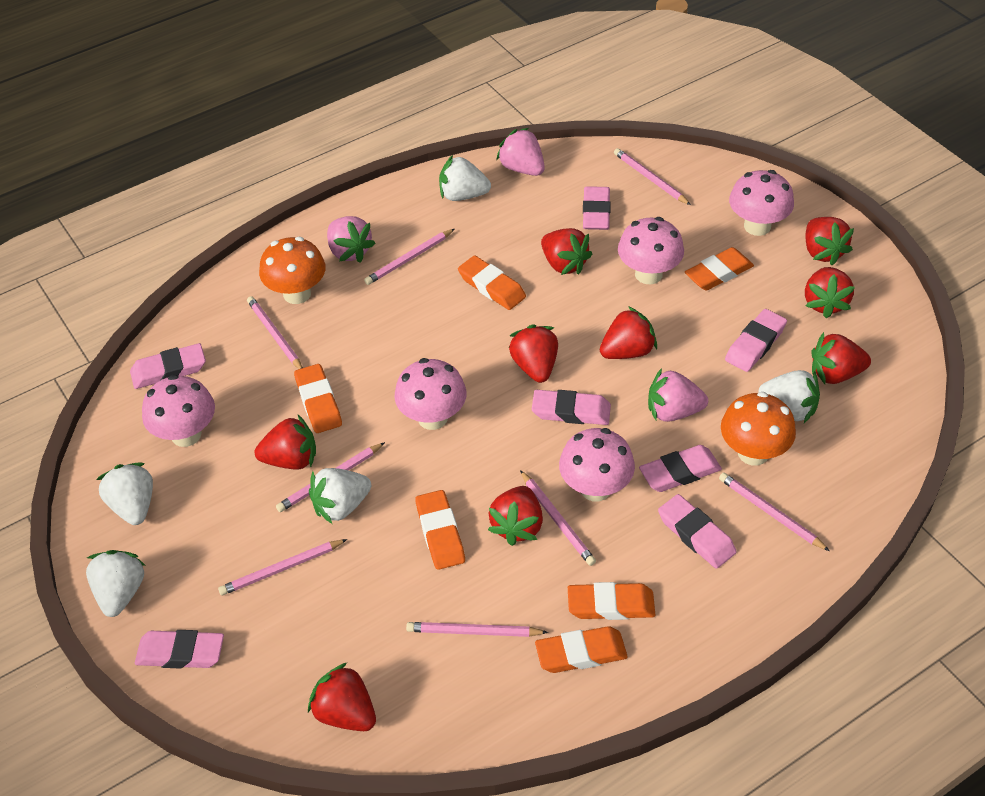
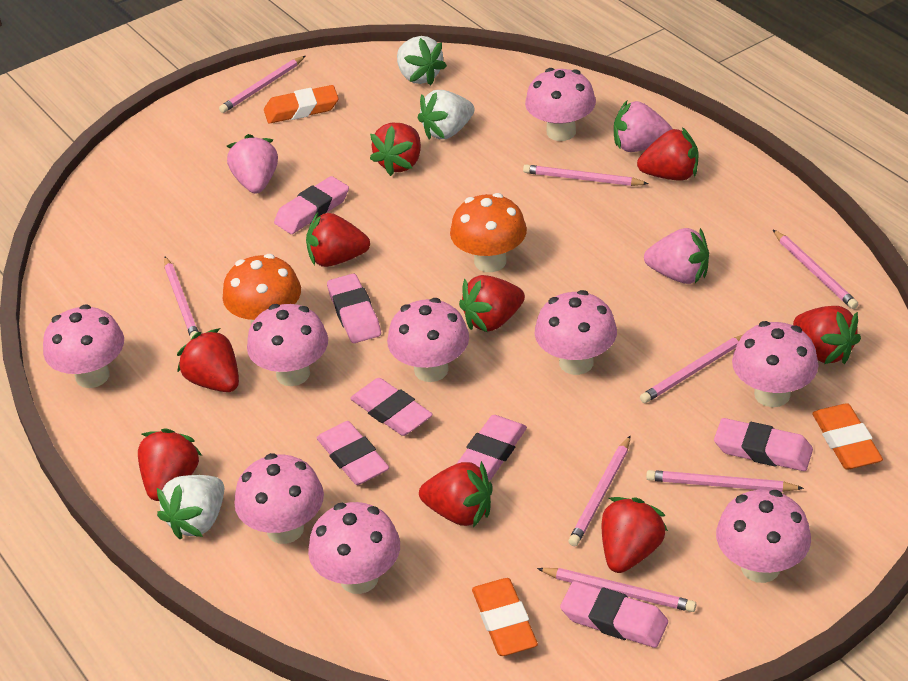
orange eraser: [294,364,342,433] [415,490,465,570] [458,255,526,310] [535,626,628,673] [568,582,655,620] [685,247,754,291] = 6 -> [264,85,339,123] [472,578,538,656] [812,403,883,470] = 3
pink mushroom: [142,375,215,447] [395,358,466,430] [559,428,635,501] [618,217,684,284] [729,170,794,236] = 5 -> [43,304,124,388] [234,453,324,544] [247,304,328,386] [308,502,400,594] [387,298,469,382] [525,68,596,141] [535,290,617,375] [716,490,811,583] [732,321,818,407] = 9
white strawberry: [86,550,146,617] [96,463,153,525] [309,468,371,524] [439,155,491,201] [759,370,820,423] = 5 -> [157,475,224,539] [397,36,447,85] [418,90,475,140] = 3

